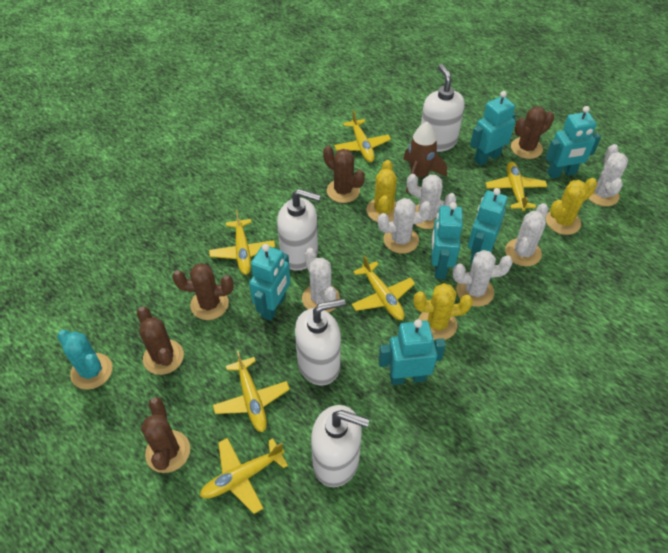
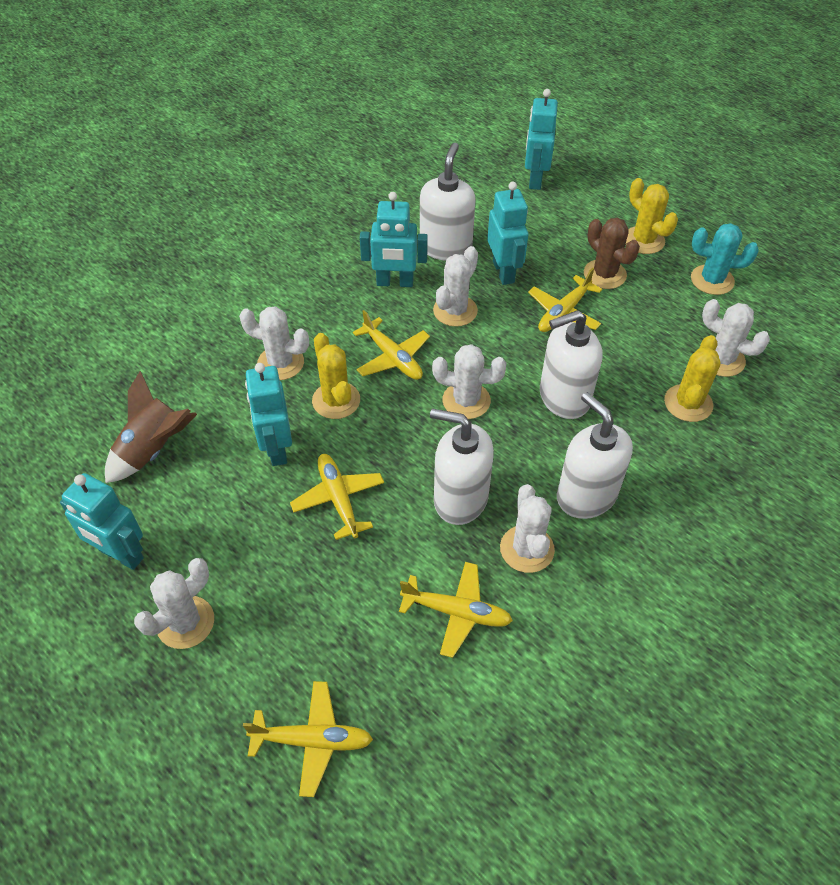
brown cactus: [137,307,184,375] [141,397,190,473] [172,263,234,320] [323,146,365,203] [511,106,554,159] = 5 -> [584,218,640,289] = 1
turquoise robot: [249,244,291,321] [379,319,446,385] [431,202,463,279] [468,188,508,263] [470,91,516,166] [546,106,601,178] = 6 -> [60,473,144,570] [245,363,292,466] [360,192,428,287] [487,182,528,285] [525,89,558,190] = 5
yellow plane: [200,438,288,514] [209,210,275,275] [213,351,290,432] [334,110,391,162] [351,255,415,320] [486,161,547,211] = 6 -> [243,681,373,797] [290,454,384,540] [353,310,430,380] [399,562,513,658] [528,268,602,332] = 5

